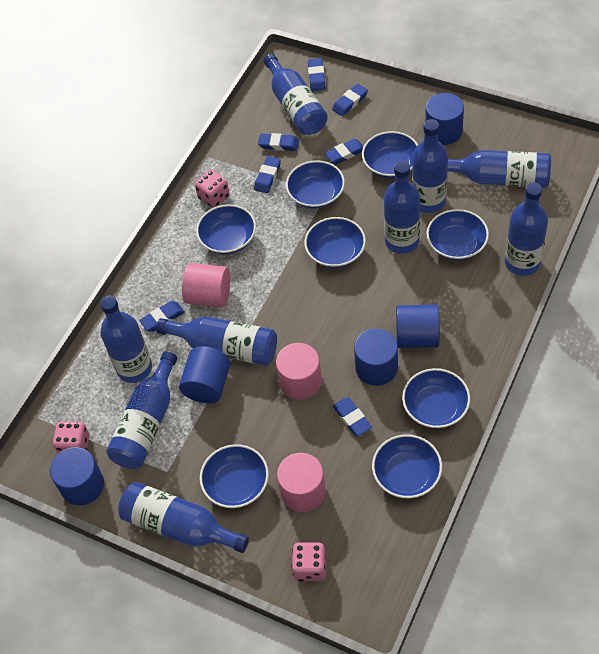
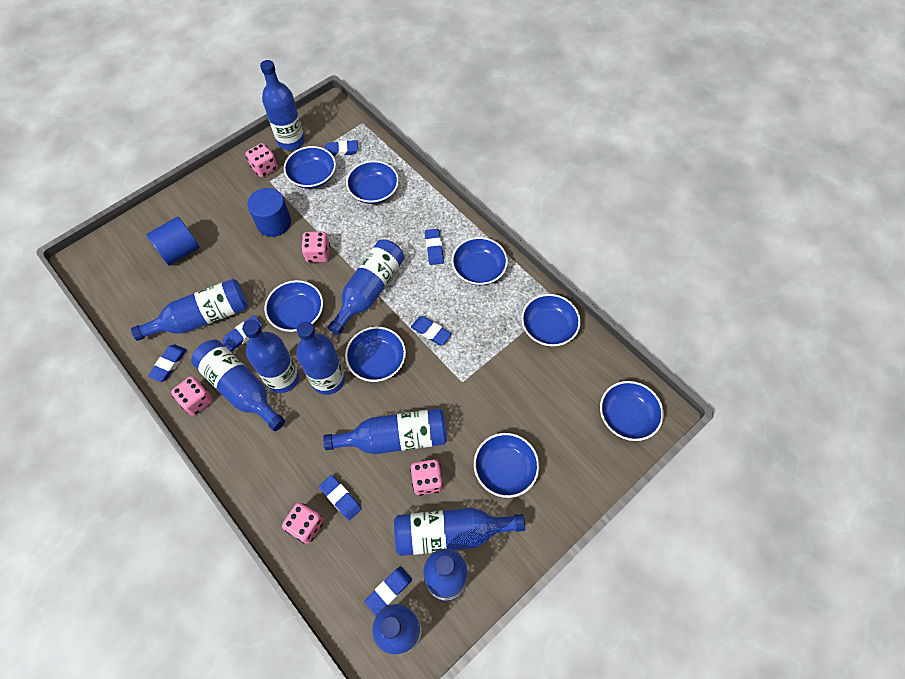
blue bottle: [100,296,152,383] [106,351,177,469] [118,482,249,553] [156,317,277,366] [264,54,328,135] [384,161,420,253] [412,119,448,213] [447,150,551,188] [505,182,548,276] = 9 -> [131,279,248,341] [191,340,285,431] [242,320,300,393] [260,60,305,150] [296,322,345,395] [323,408,447,454] [328,240,404,335] [372,604,422,654] [394,508,525,556] [423,549,467,601] = 10
blue cylinder: [50,447,104,505] [179,346,231,403] [354,328,398,386] [396,305,440,348] [425,93,464,145] = 5 -> [146,217,199,265] [247,188,291,237] = 2
pink cylinder: [182,263,230,307] [276,343,322,400] [277,453,326,512] = 3 -> none = 0
pink dice: [52,421,90,454] [195,170,230,208] [292,542,326,581] = 3 -> [171,376,213,416] [245,143,278,177] [282,503,324,544] [301,231,330,263] [410,459,443,496] = 5

